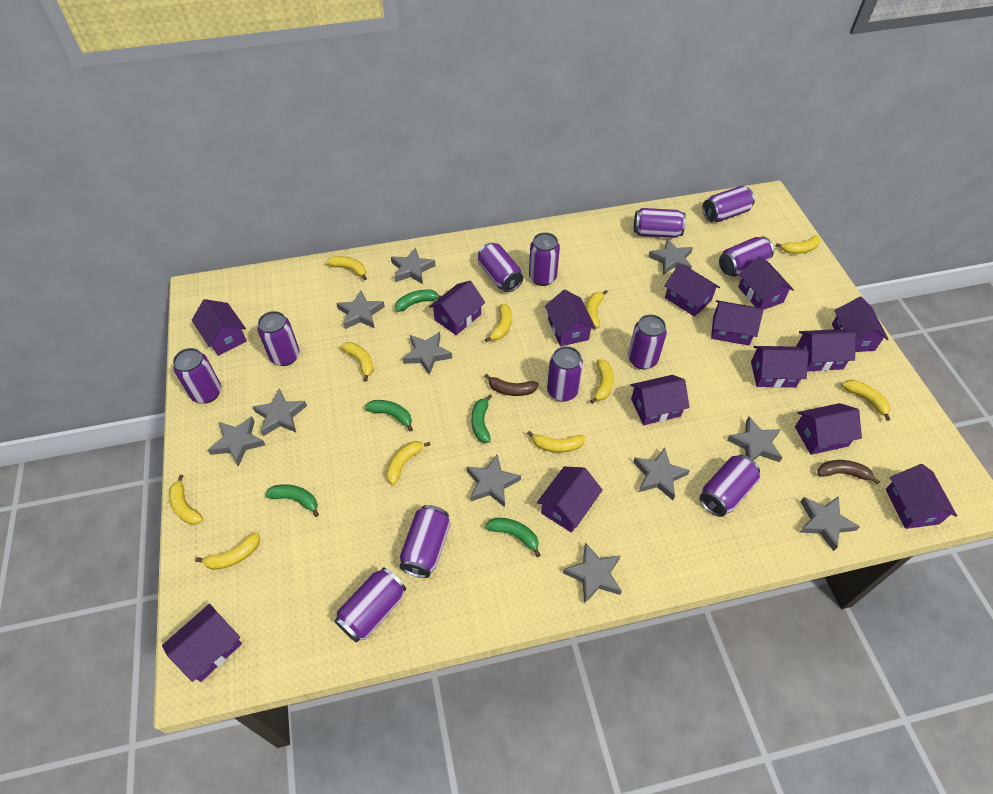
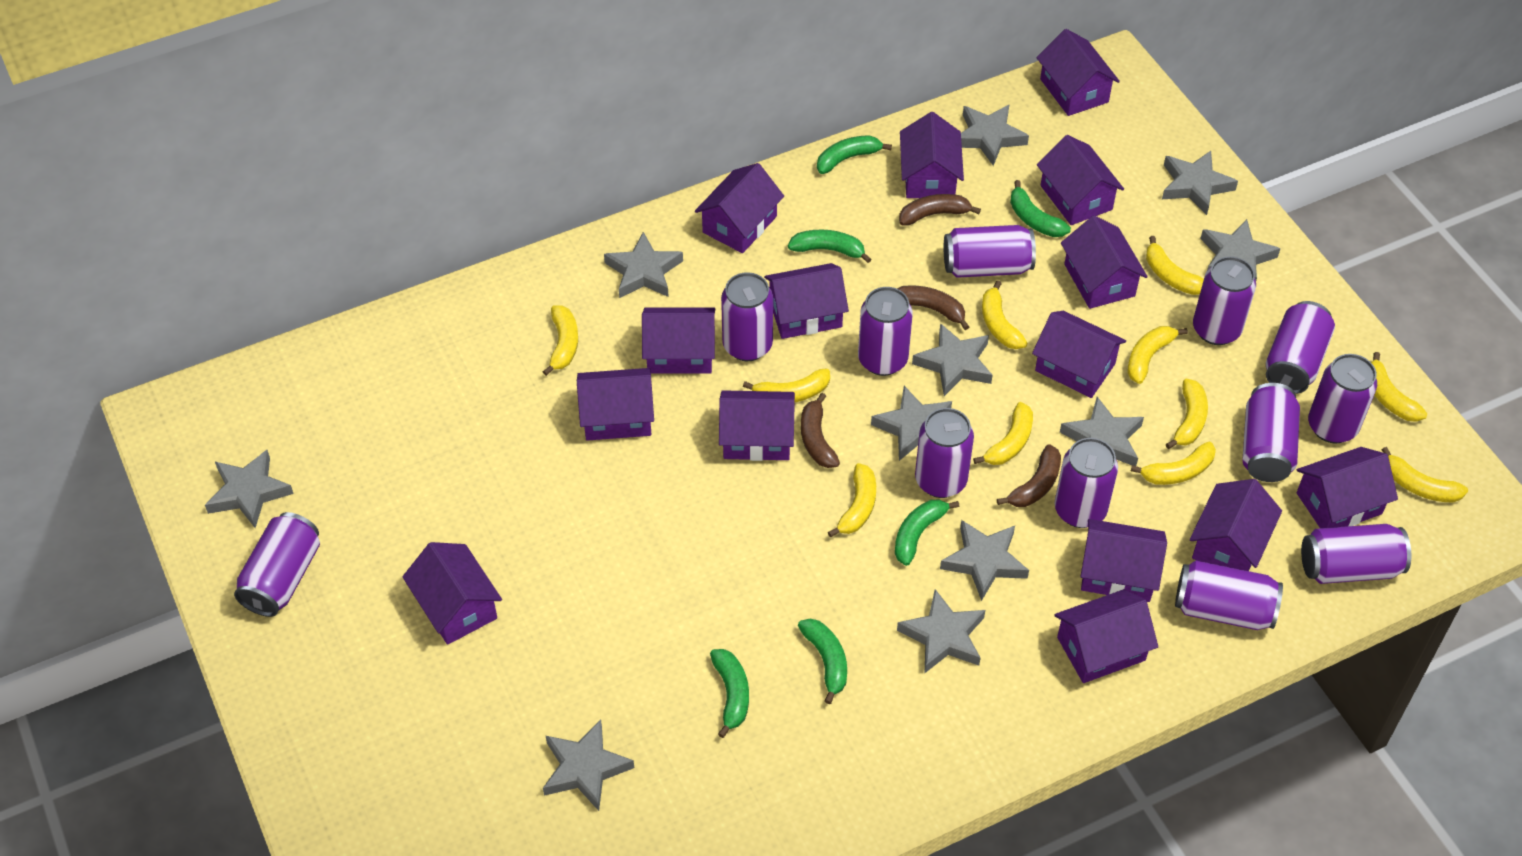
brown banana: [485,374,539,396] [817,460,880,485] = 2 -> [801,393,840,468] [897,285,969,330] [899,194,981,226] [997,444,1061,507] = 4
green banana: [265,484,319,517] [365,400,413,431] [395,290,441,312] [471,394,492,443] [485,518,541,557] = 5 -> [710,649,749,738] [788,230,871,263] [798,619,847,704] [817,135,892,174] [895,500,959,566] [1010,180,1071,237] = 6
purple house: [162,604,242,682] [191,299,247,356] [429,281,485,335] [537,466,603,533] [545,290,595,347] [631,375,690,425] [664,264,720,317] [711,300,763,346] [738,256,794,310] [751,346,809,388] [795,403,862,455] [796,329,856,371] [832,297,889,352] [886,464,957,529] = 14 -> [402,542,502,645] [577,368,654,441] [642,307,715,374] [695,163,784,253] [719,390,795,461] [764,263,849,339] [900,112,964,198] [1032,311,1126,398] [1037,29,1120,116] [1037,135,1124,225] [1054,589,1158,683] [1061,215,1148,309] [1081,519,1167,602] [1190,479,1282,571] [1297,447,1398,528] = 15

